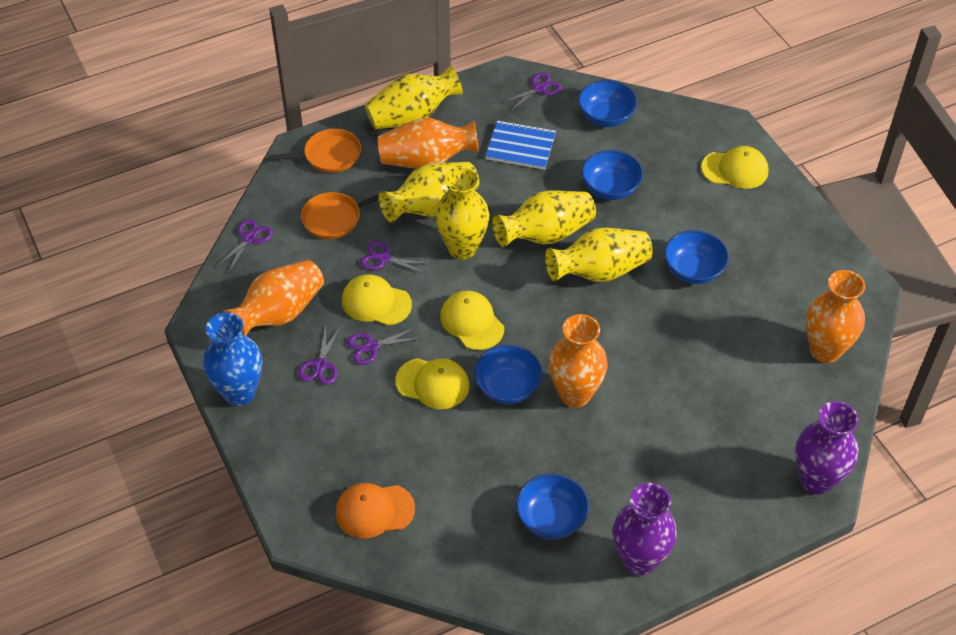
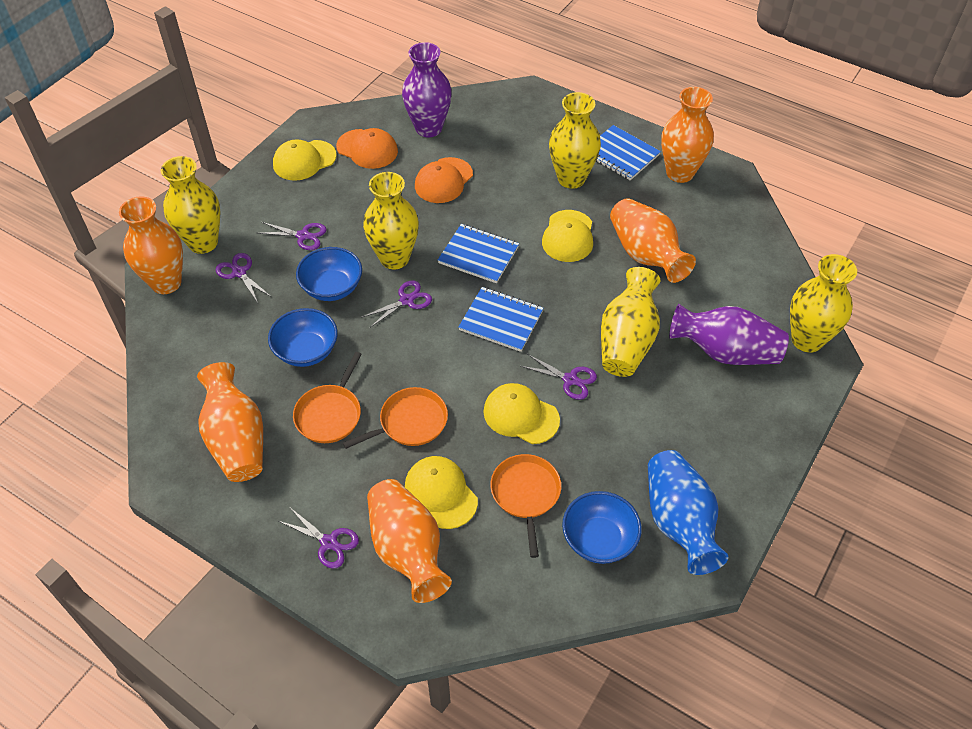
blue bowl: [474,345,543,404] [516,474,589,540] [578,80,637,127] [582,150,643,200] [664,230,729,284] = 5 -> [268,308,338,367] [296,247,362,301] [562,491,642,564] = 3
blue notebook: [485,120,556,170] = 1 -> [438,224,519,283] [458,287,543,352] [596,125,661,180] = 3
orange cap: [335,483,415,539] = 1 -> [336,128,398,169] [415,157,473,203] = 2
orange pan: [269,129,361,173] [301,190,392,239] = 2 -> [293,352,362,443] [343,387,448,449] [490,454,561,558] = 3
orange vase: [222,260,324,335] [378,118,479,169] [549,314,608,407] [806,270,865,363] = 4 -> [119,196,183,294] [197,362,263,482] [367,479,452,603] [610,198,696,283] [661,87,714,183] = 5

